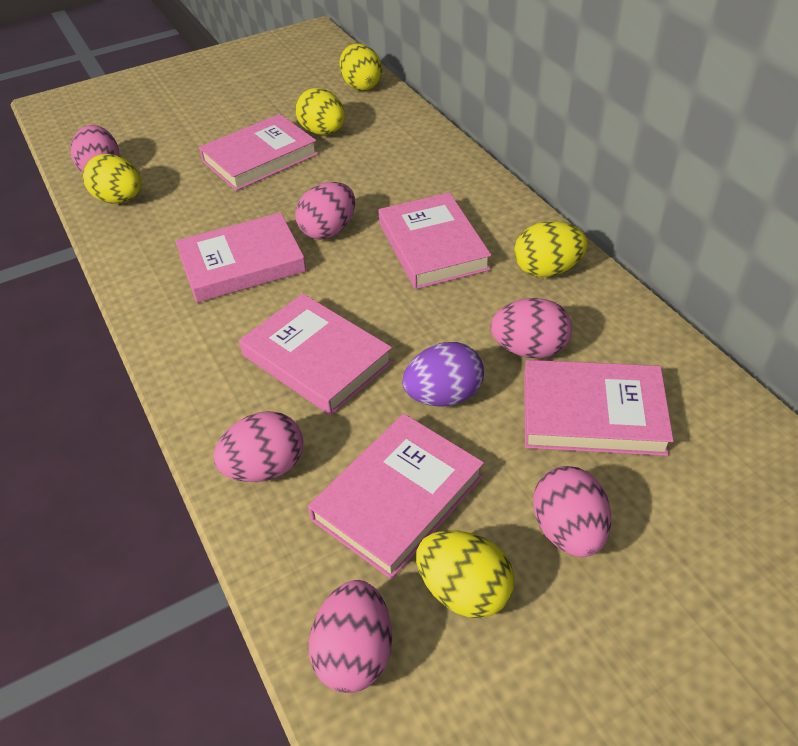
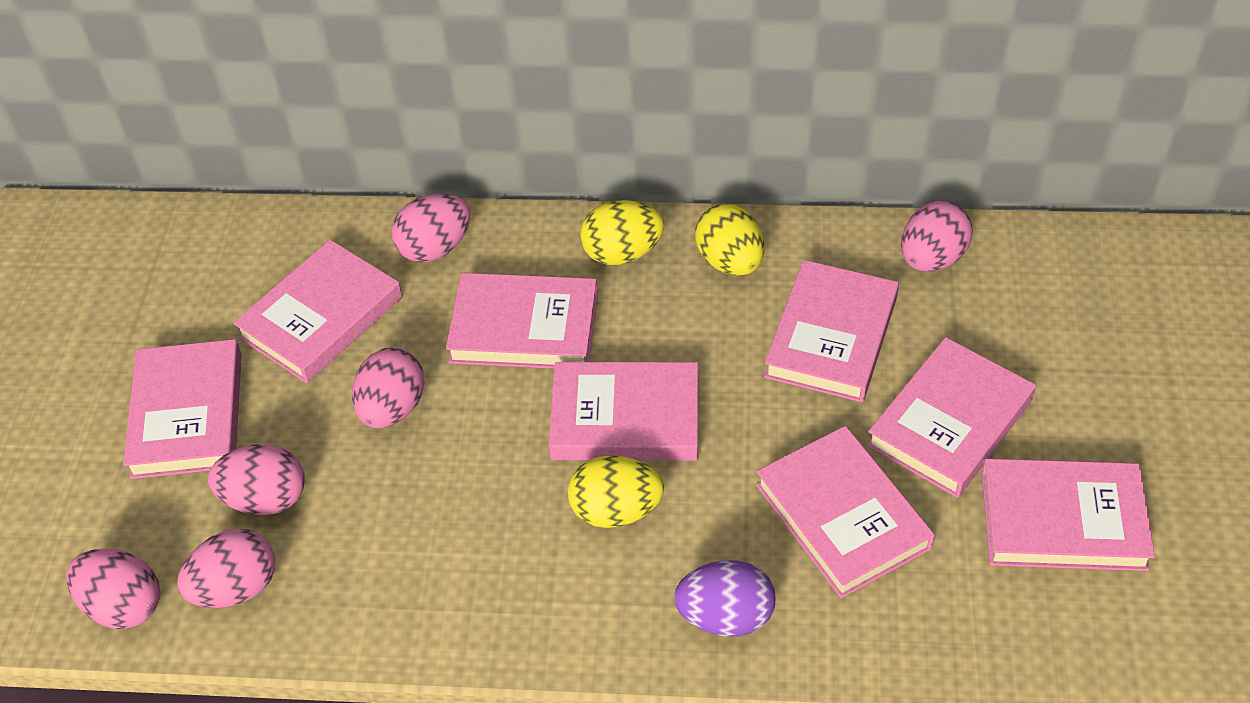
pink book: [175,212,306,303] [199,114,318,191] [239,294,393,415] [308,414,484,579] [379,193,491,289] [524,360,674,456] = 6 -> [123,339,242,479] [233,240,402,383] [446,273,598,369] [549,362,698,461] [756,426,935,598] [764,260,899,402] [867,337,1036,498] [982,458,1155,571] = 8
yellow egg: [83,154,141,203] [295,88,345,135] [340,43,382,91] [416,530,514,618] [514,221,588,277] = 5 -> [568,456,664,528] [580,200,664,265] [695,204,764,276] = 3

